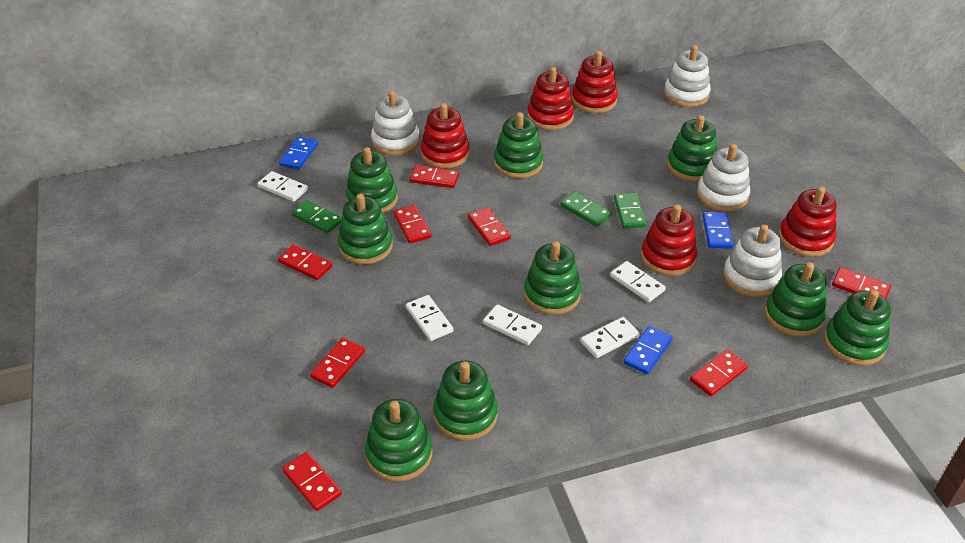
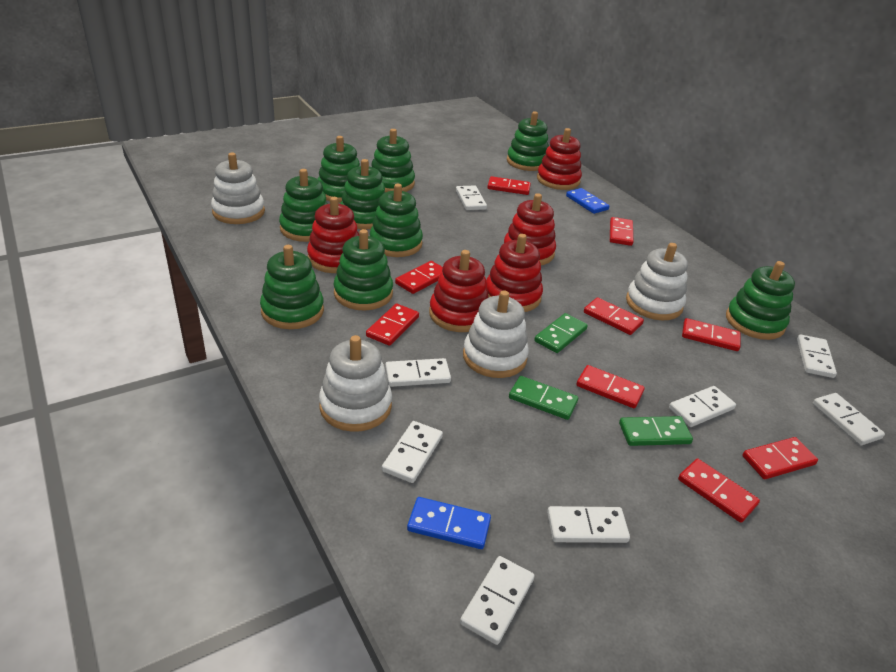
blue domino: [279,136,318,170] [623,326,673,374] [702,212,734,248] = 3 -> [407,497,491,549] [566,188,609,214] = 2
red domino: [278,244,333,280] [282,452,342,511] [310,338,365,388] [393,205,432,243] [409,165,459,188] [468,207,511,246] [690,350,748,396] [832,267,891,299] = 8 -> [366,304,419,346] [395,261,443,294] [487,176,531,195] [576,365,645,408] [584,297,644,335] [610,217,633,246] [678,459,760,523] [682,318,741,351] [742,437,818,479] = 9
white domino: [258,171,308,202] [406,295,453,341] [483,304,542,345] [580,317,640,358] [610,261,666,302] = 5 -> [382,421,443,483] [385,358,451,387] [456,185,487,210] [460,556,535,645] [547,506,630,543] [669,386,736,427] [797,334,837,378] [813,393,885,445] = 8

